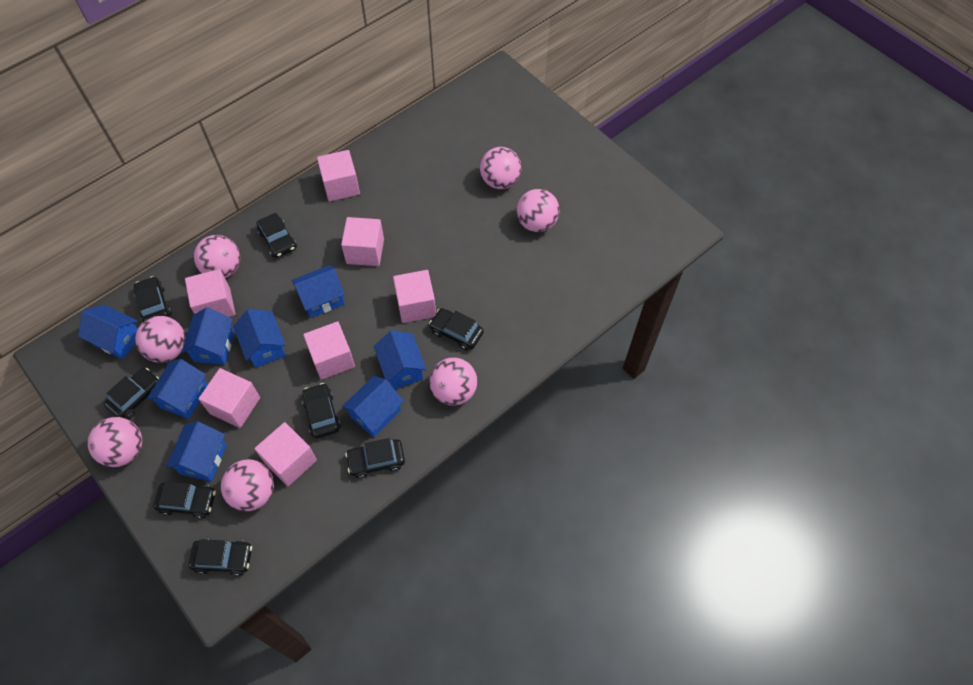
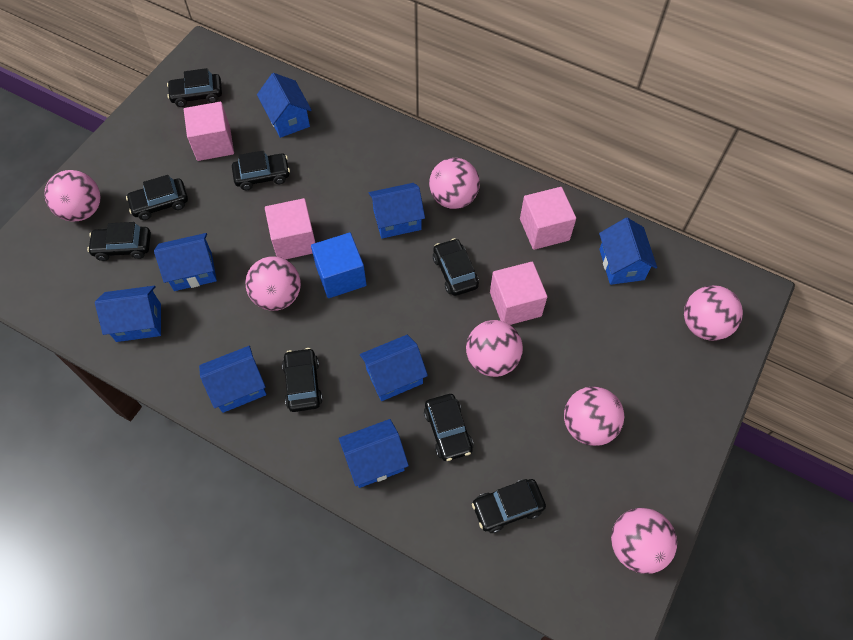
blue cube: none = 0 -> [311,233,366,298] = 1
pink cube: [185,269,235,317] [199,368,260,428] [255,422,317,486] [303,321,355,380] [317,150,360,202] [341,217,384,266] [393,270,436,323] = 7 -> [184,102,234,161] [265,198,315,259] [490,262,547,325] [520,187,576,250] = 4

